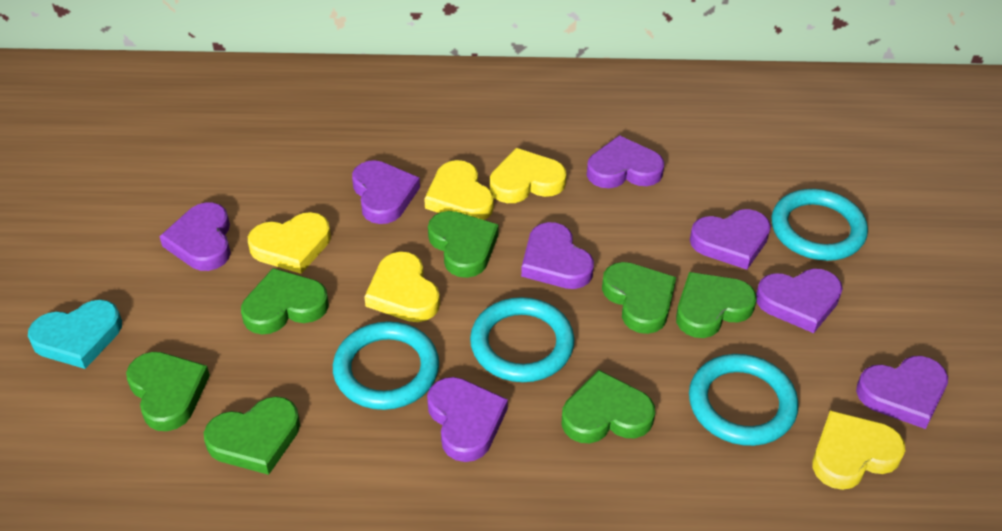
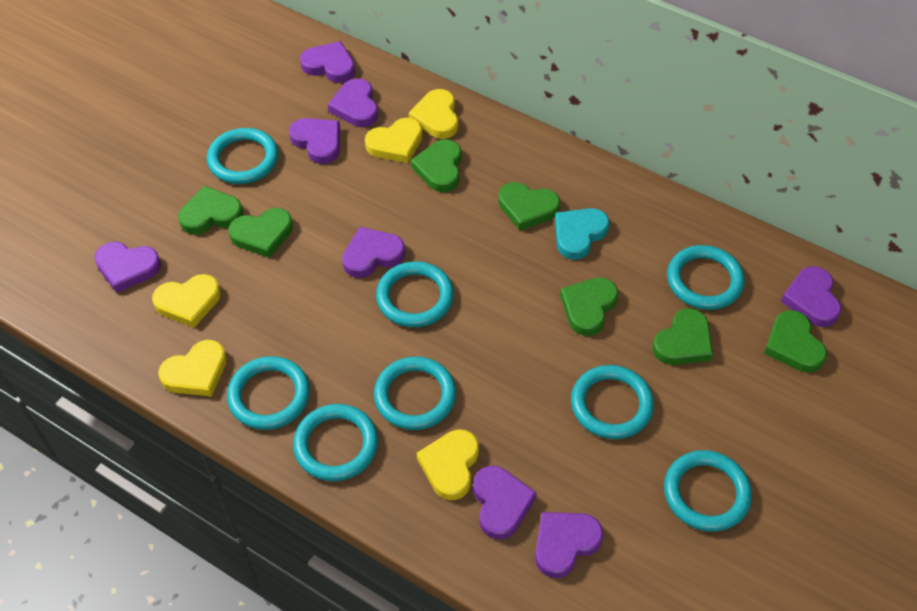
turquoise ring: [333,321,439,410] [470,297,574,382] [689,354,799,446] [771,189,868,261] = 4 -> [207,128,278,184] [227,356,310,430] [293,404,378,481] [374,356,456,430] [376,261,454,327] [571,365,654,439] [664,450,752,532] [667,245,745,310] = 8

